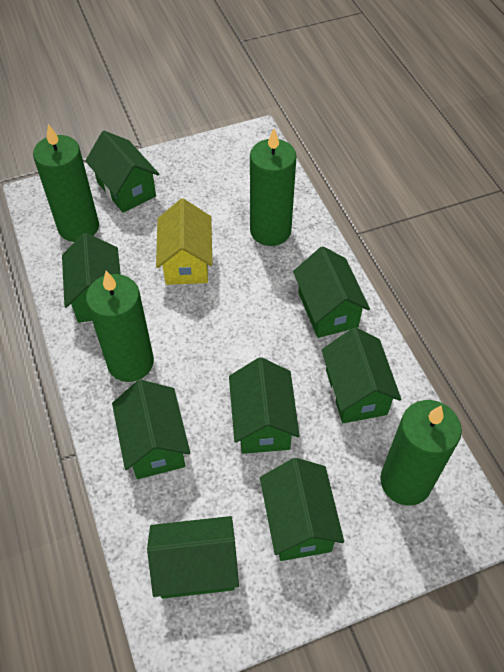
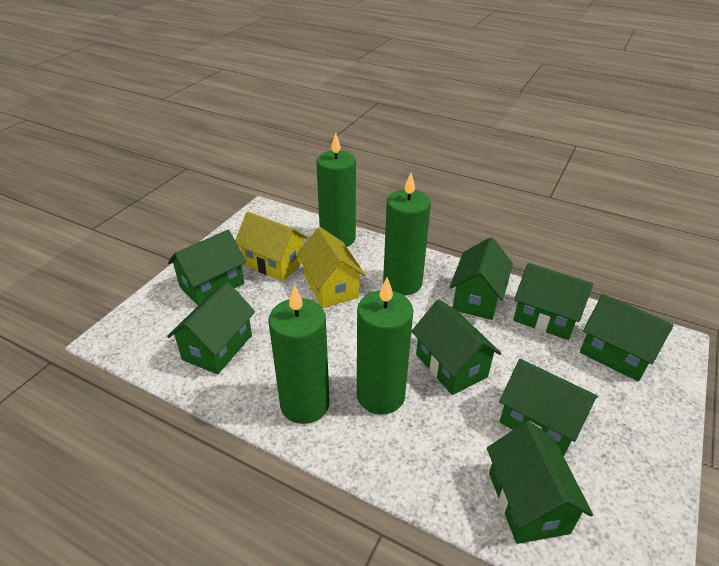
yellow house: [156,198,212,285] = 1 -> [235,211,309,281] [297,227,366,308] = 2

